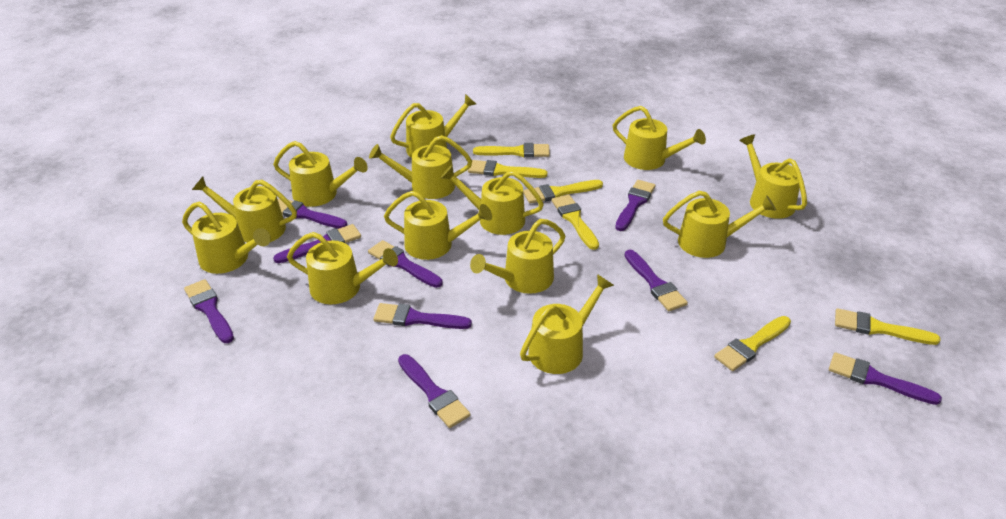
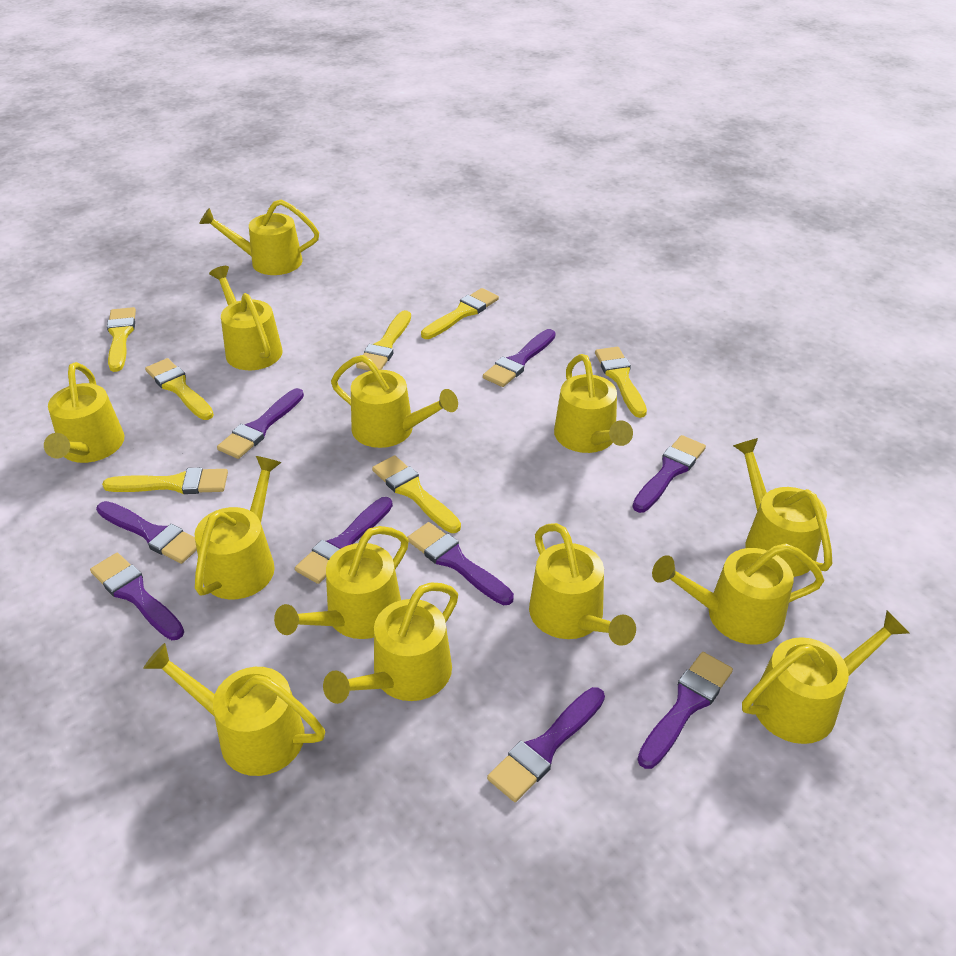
yellow brush: [468,160,548,178] [473,143,550,158] [523,180,603,204] [552,194,599,250] [714,316,791,371] [835,308,940,345] = 6 -> [102,468,228,494] [107,307,136,372] [145,358,214,420] [356,310,411,371] [372,455,461,533] [421,288,499,339] [595,347,647,418] = 7

